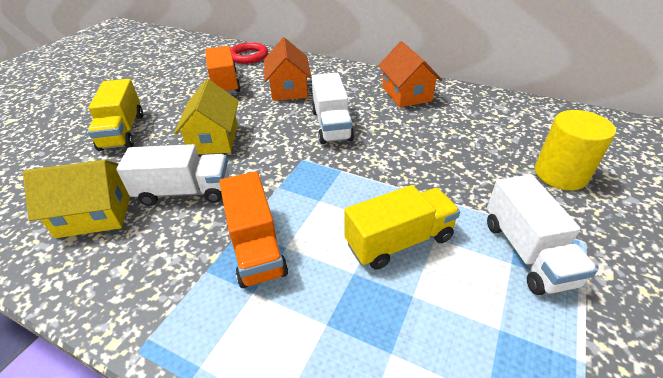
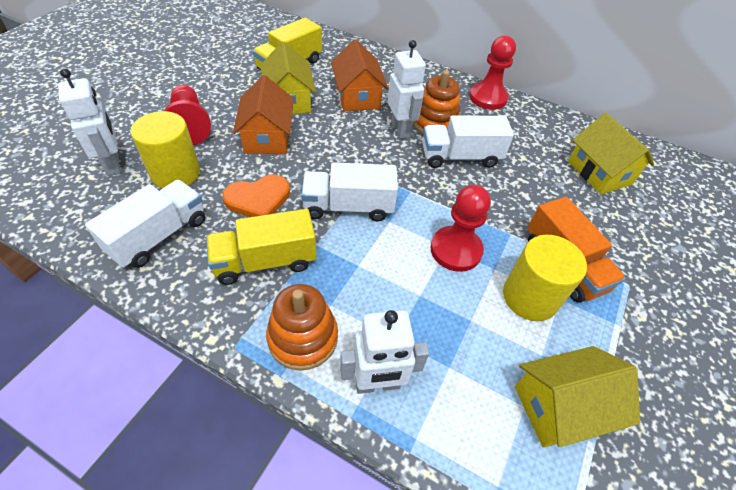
orange heart: none = 0 -> [222,175,290,217] = 1
orange stacking toy: none = 0 -> [266,284,338,371] [413,70,460,135] = 2
orange truck: [205,46,241,94] [219,171,288,288] = 2 -> [527,197,626,303] = 1
red pawn: none = 0 -> [164,85,211,145] [431,185,491,272] [469,35,516,110] = 3
red ring: [231,42,268,64] = 1 -> none = 0
white robot: none = 0 -> [58,68,121,176] [340,310,429,394] [388,40,426,139] = 3
yellow cylinder: [535,110,616,190] = 1 -> [131,111,200,188] [503,235,587,321] = 2
yellow house: [23,160,130,238] [174,79,239,154] = 2 -> [260,41,316,114] [515,346,640,448] [568,113,654,195] = 3

